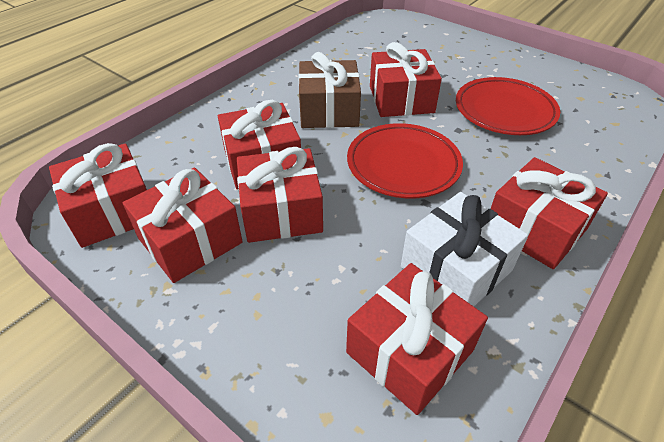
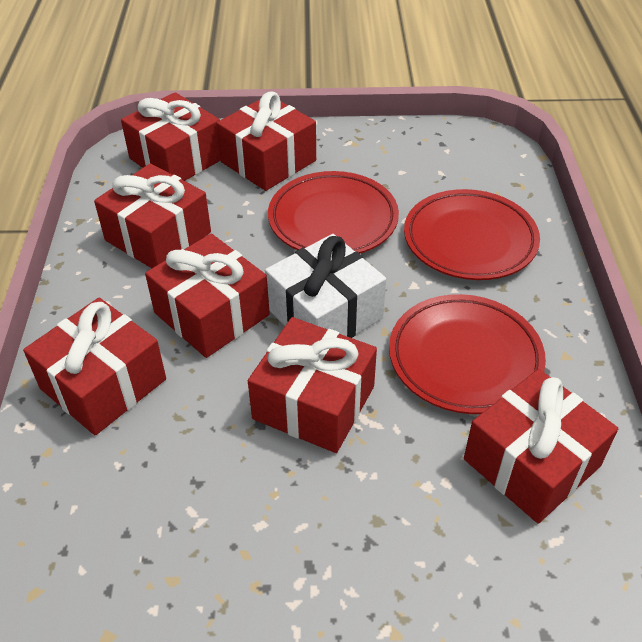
brown gift: [298,52,361,128] = 1 -> none = 0
red plate: [347,123,463,198] [456,77,560,135] = 2 -> [268,171,399,253] [389,294,546,414] [404,189,540,280] = 3

